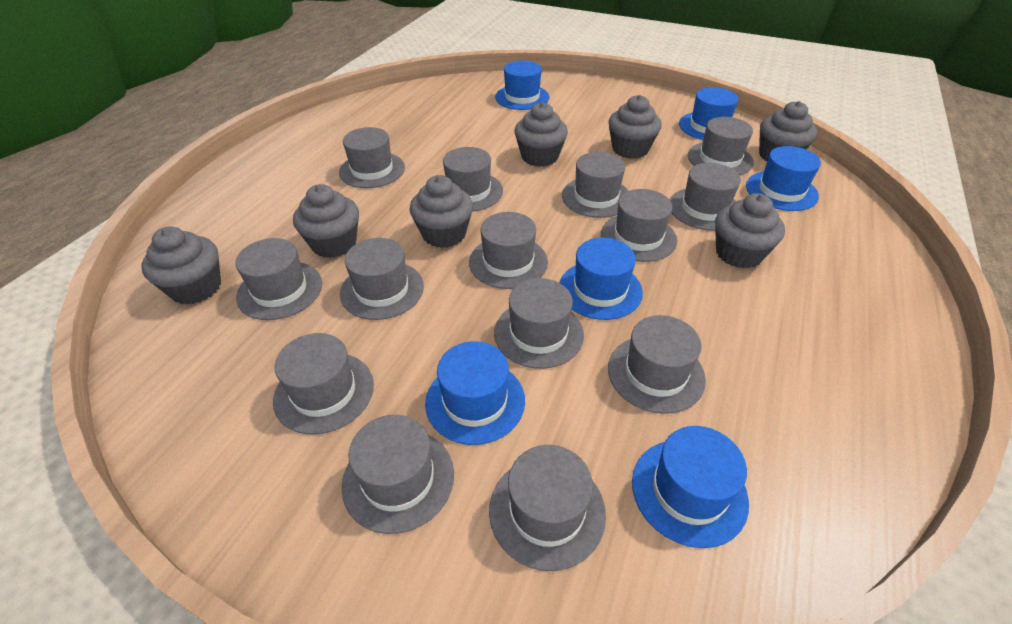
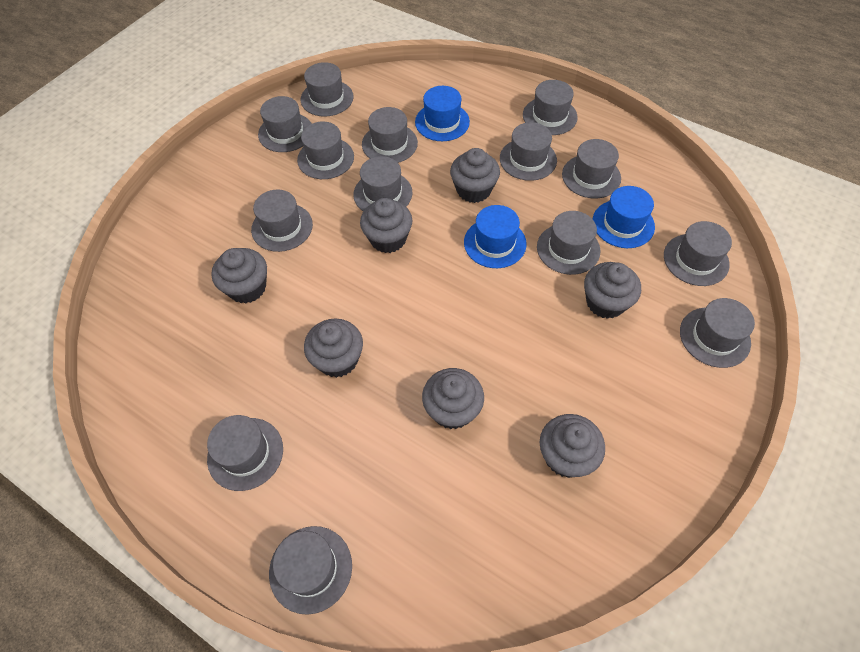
blue hat: [425,341,525,445] [495,61,550,110] [560,238,643,320] [632,426,749,548] [679,87,739,140] [746,146,821,211] = 6 -> [415,86,470,141] [464,205,527,268] [592,186,655,248] = 3

